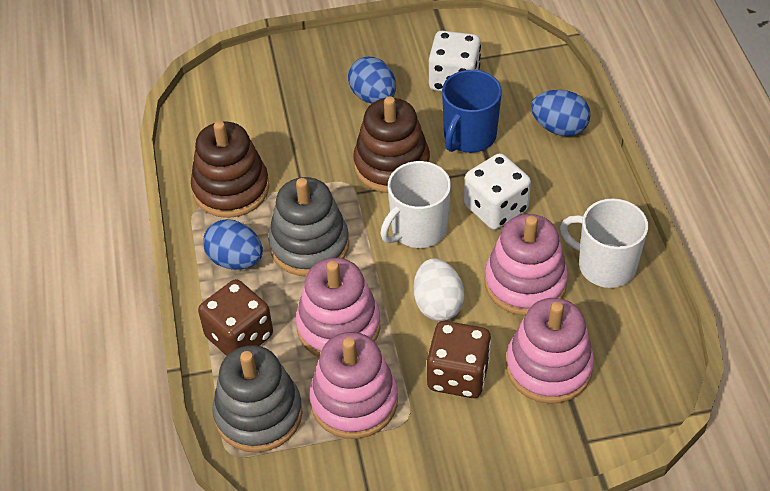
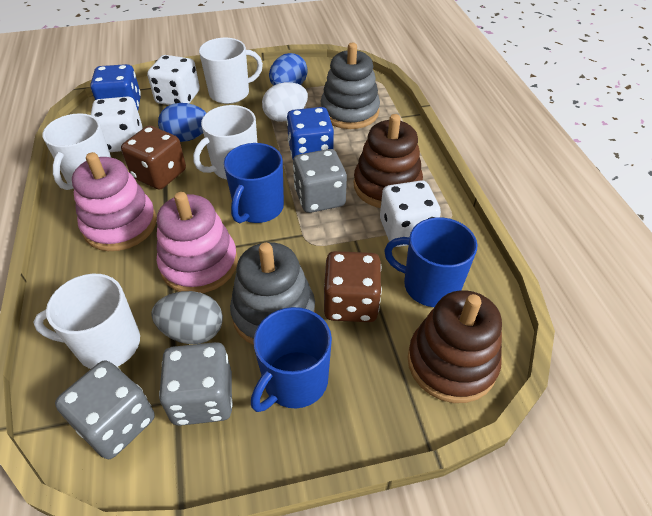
blue dice: none = 0 -> [90,64,141,110] [287,107,334,159] = 2
blue egg: [203,219,263,270] [348,57,396,104] [531,90,591,136] = 3 -> [158,103,206,142] [269,53,308,86] = 2
blue mug: [442,70,502,153] = 1 -> [224,143,284,223] [251,307,332,412] [384,217,477,307] = 3
grey dice: none = 0 -> [55,360,155,459] [159,342,233,426] [293,149,347,213] = 3
grey egg: none = 0 -> [151,291,223,344] = 1
pink stacking toy: [296,258,380,357] [309,332,398,439] [484,214,568,316] [506,298,594,404] = 4 -> [72,152,157,251] [157,192,238,293] = 2
white dice: [429,31,481,91] [464,153,531,230] = 2 -> [91,96,143,152] [147,55,200,105] [380,180,441,247] = 3
white mug: [380,161,451,248] [560,198,648,288] = 2 -> [33,274,140,369] [43,113,111,190] [193,105,257,179] [199,38,263,104] = 4

